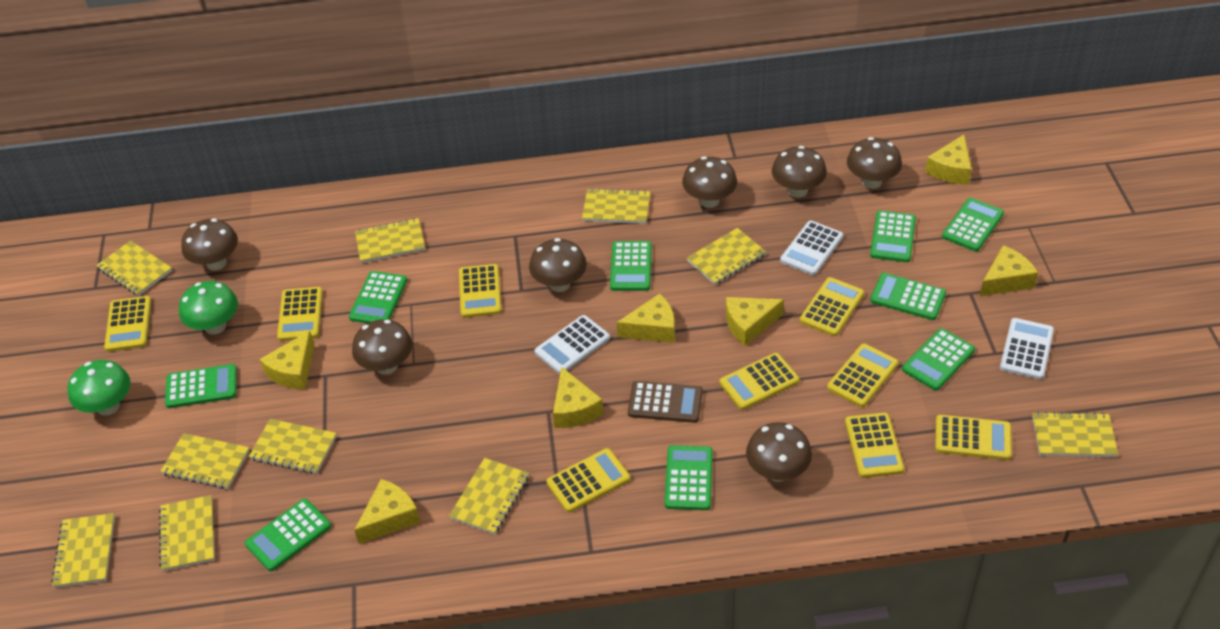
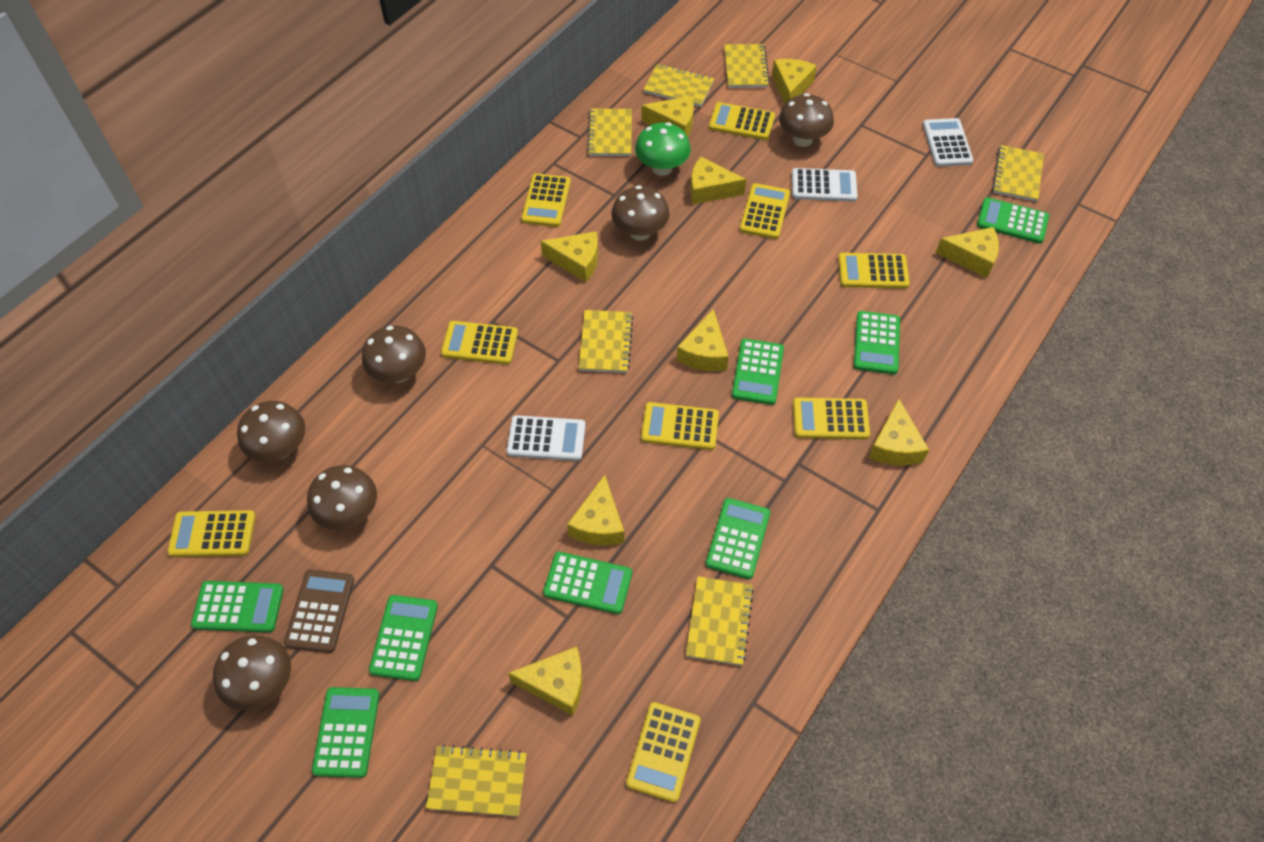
brown mushroom: [181,218,238,271] [352,319,412,375] [529,238,587,292] [682,156,737,208] [746,422,812,482] [772,146,827,198] [847,137,902,189] = 7 -> [213,635,291,711] [237,401,305,462] [307,465,377,530] [362,326,426,383] [611,185,670,241] [779,93,834,147] = 6
green calculator: [165,364,237,408] [245,499,331,571] [349,271,407,323] [610,241,652,291] [664,445,713,510] [870,211,916,262] [870,273,946,320] [902,328,975,391] [942,198,1004,251] = 9 -> [191,581,284,633] [312,687,380,778] [369,595,438,681] [543,551,632,614] [706,498,770,579] [732,339,784,405] [854,311,900,374] [977,197,1049,244] = 8
green mushroom: [68,360,130,416] [179,281,238,335] = 2 -> [635,122,691,176] = 1
yellow cheese: [260,331,315,389] [354,479,420,544] [553,367,604,428] [617,293,675,343] [726,297,784,346] [925,135,972,185] [980,245,1038,296] = 7 -> [508,646,583,716] [541,231,598,282] [567,475,624,545] [641,96,694,137] [677,309,729,371] [691,157,746,205] [772,59,817,104] [869,399,929,466] [936,227,999,278] = 9
yellow notebook: [51,513,115,588] [96,241,172,296] [159,495,215,571] [160,433,250,489] [249,419,337,474] [355,218,425,263] [449,458,529,534] [582,188,650,224] [687,228,766,285] [1032,412,1118,457] = 10 -> [426,744,527,817] [579,310,633,373] [587,109,632,156] [643,64,714,107] [686,576,754,666] [724,44,770,88] [992,145,1044,202] = 7

